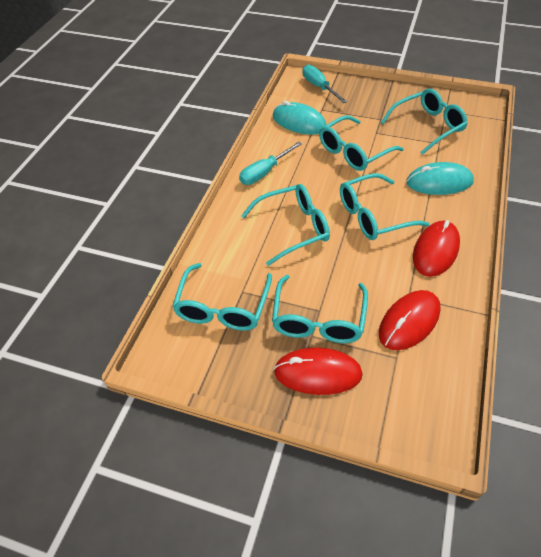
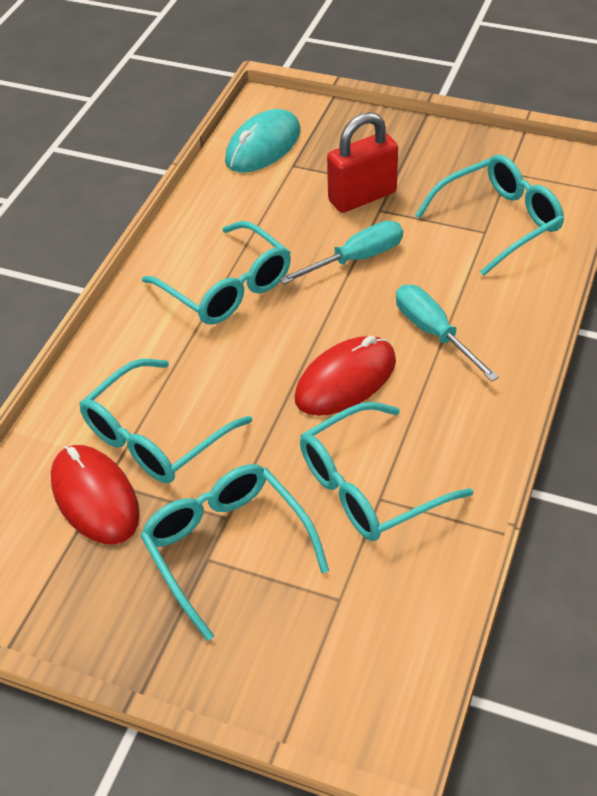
red mouse: [274,348,363,395] [379,290,440,350] [413,220,460,277] = 3 -> [51,445,140,544] [295,336,396,416] = 2
red padlock: none = 0 -> [327,112,398,213] = 1
turquoise glasses: [172,263,272,331] [241,184,330,266] [272,275,368,343] [319,116,404,171] [340,173,430,240] [381,89,468,155] = 6 -> [79,359,252,483] [140,464,329,641] [142,221,291,325] [300,402,473,541] [415,155,564,276] = 5
turquoise mouse: [273,101,327,135] [406,162,474,195] = 2 -> [225,109,300,172] = 1

